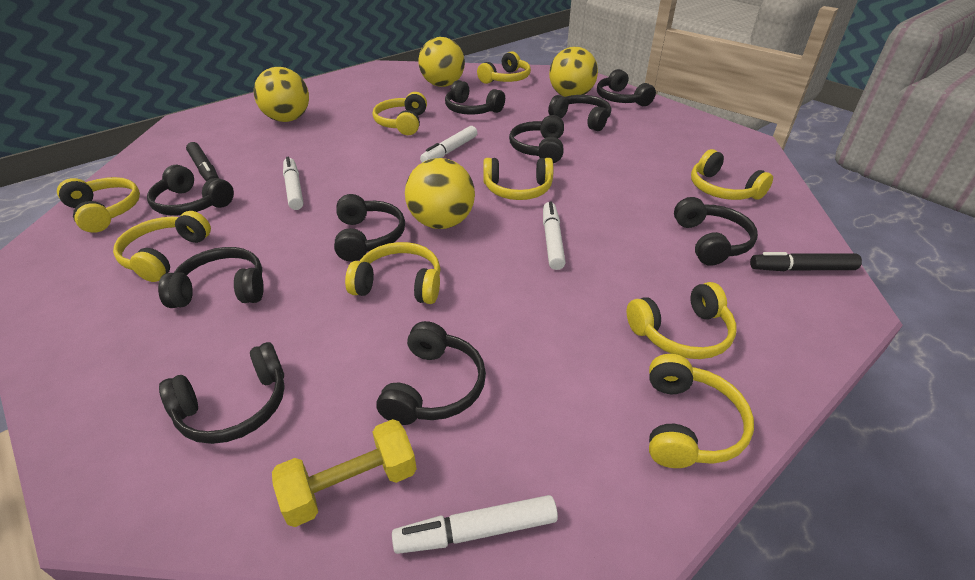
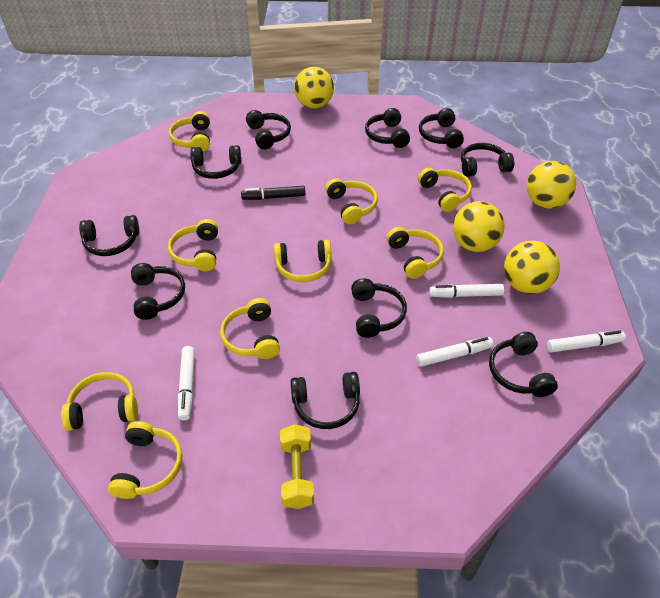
black marker: [186,142,219,182] [750,252,862,271] = 2 -> [241,186,305,200] = 1

